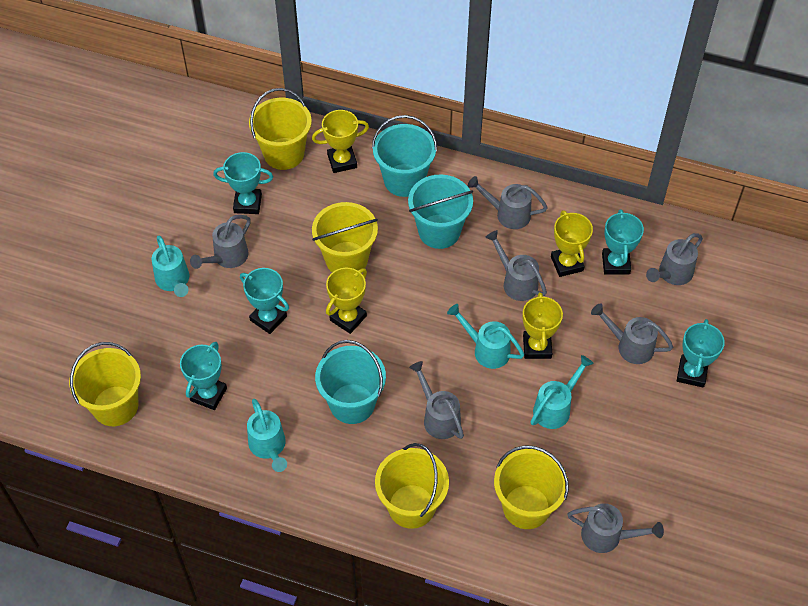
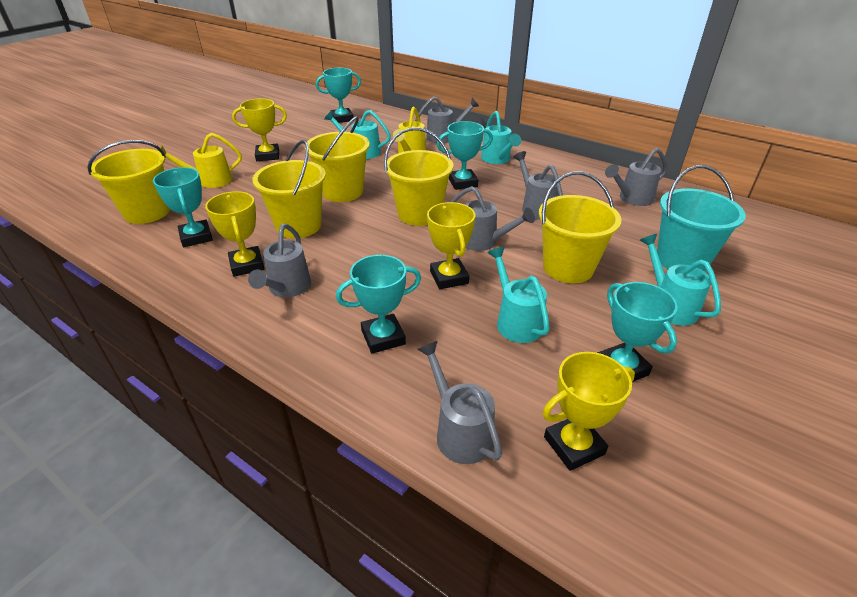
grey watering can: [190,215,251,269] [409,361,464,439] [468,176,548,229] [485,230,547,301] [567,503,664,553] [591,303,673,364] [646,233,703,285] = 7 -> [248,224,311,297] [415,96,479,143] [417,341,503,464] [450,186,535,251] [513,151,563,220] [605,148,667,206] = 6
turquoise bucket: [315,340,386,424] [372,115,437,197] [408,175,473,249] = 3 -> [657,165,746,272] = 1
yellow watering can: none = 0 -> [159,133,242,188] [393,107,426,153] = 2

